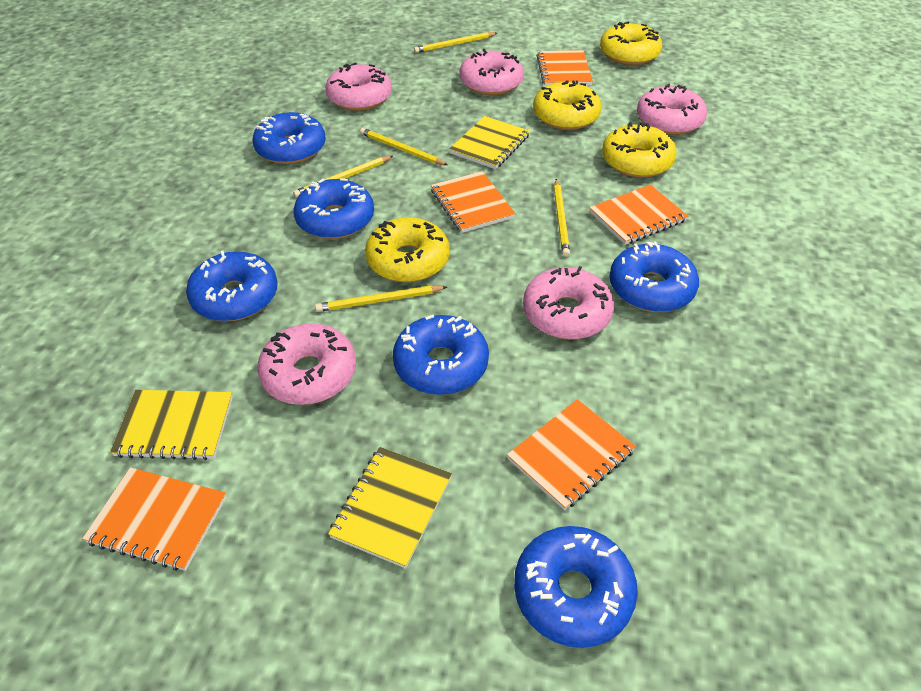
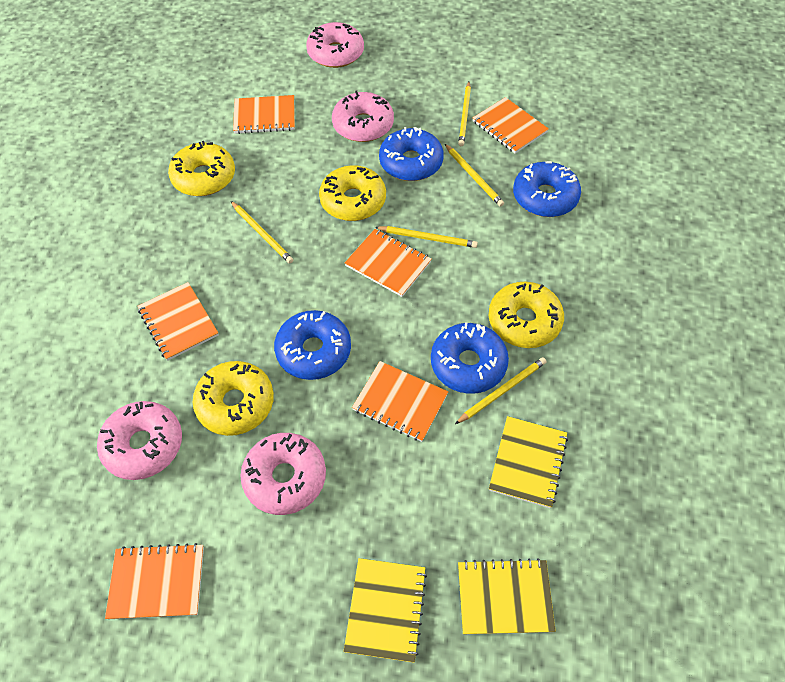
blue donut: [186,250,278,321] [253,112,326,164] [294,178,374,239] [393,315,489,395] [514,526,638,648] [609,241,699,312] = 6 -> [274,310,351,380] [379,127,444,181] [431,322,509,394] [513,161,581,217] = 4
orange notebook: [82,467,227,571] [431,171,516,233] [507,399,636,510] [536,50,593,86] [590,184,688,245] = 5 -> [105,543,204,619] [137,282,219,361] [233,95,295,134] [345,229,432,297] [352,361,448,442] [473,97,549,154] = 6
pink donut: [257,323,356,405] [325,62,392,111] [459,49,524,95] [523,266,614,339] [637,84,707,135] = 5 -> [97,401,182,480] [240,433,326,515] [306,22,364,68] [332,91,394,142] = 4

